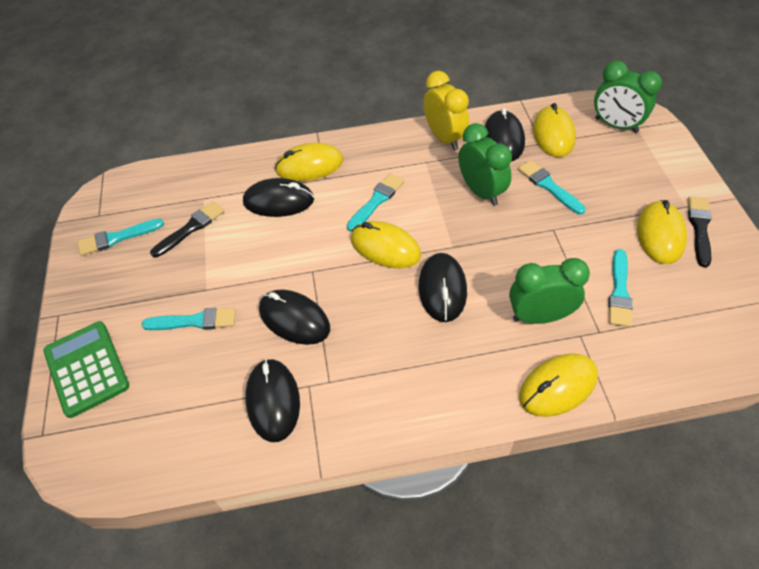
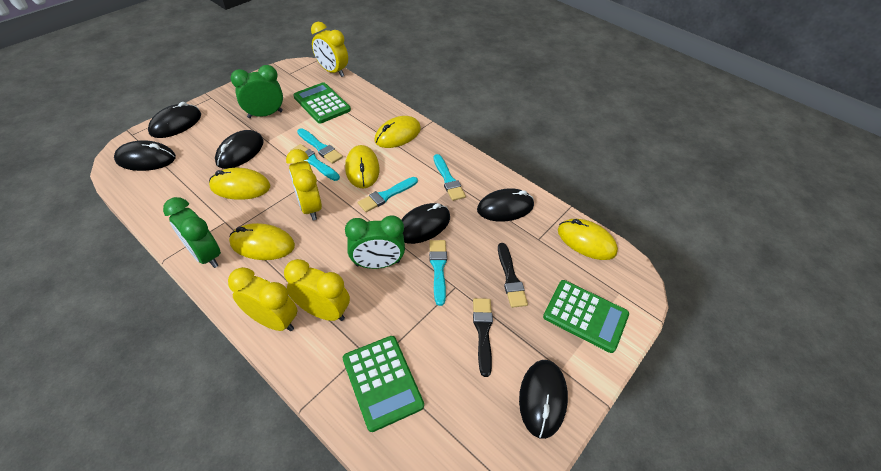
black mouse: [243,178,314,217] [245,359,300,442] [259,290,330,345] [418,253,467,322] [485,108,525,161] = 5 -> [114,140,176,171] [148,102,201,138] [215,130,264,169] [401,203,450,244] [477,188,534,222] [519,360,568,439] = 6
green calculator: [43,321,129,418] = 1 -> [293,82,351,123] [343,336,424,432] [543,280,629,353] = 3
yellow clock: [424,71,469,150] = 1 -> [228,267,297,331] [284,259,350,321] [286,149,322,220] [311,22,348,77] = 4

